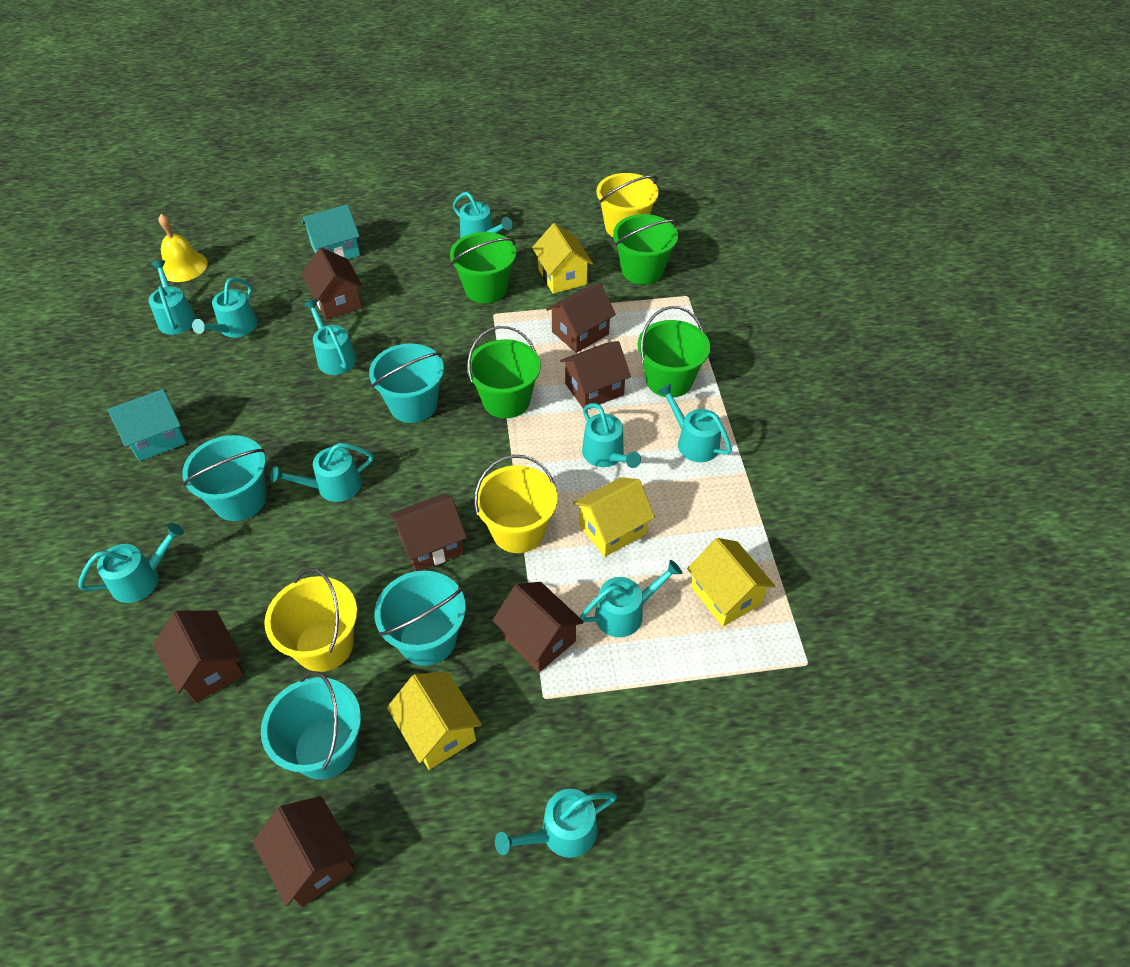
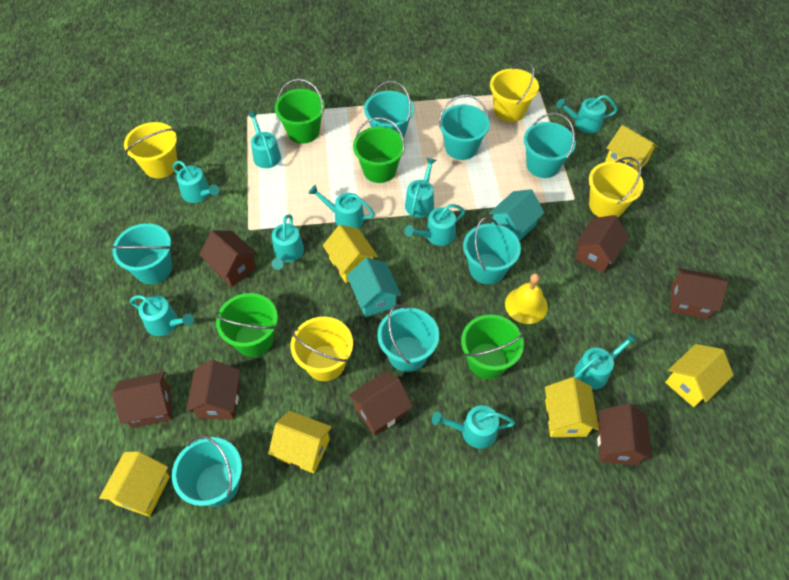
turquoise bucket: [182,435,267,521] [261,671,361,780] [369,343,444,423] [375,571,466,666] = 4 -> [110,223,172,284] [172,435,242,507] [364,81,414,138] [377,304,439,372] [439,95,490,160] [463,217,521,284] [524,113,576,178] = 7
yellow bucket: [264,568,357,672] [474,455,558,553] [597,173,659,237] = 3 -> [124,122,177,178] [291,317,353,381] [490,61,539,122] [589,157,644,217] = 4
yellow house: [387,672,482,770] [532,223,593,294] [573,477,655,557] [687,538,775,627] = 4 -> [99,451,170,517] [268,411,332,473] [323,225,378,283] [545,377,599,437] [605,125,658,172] [665,344,734,407] = 6

